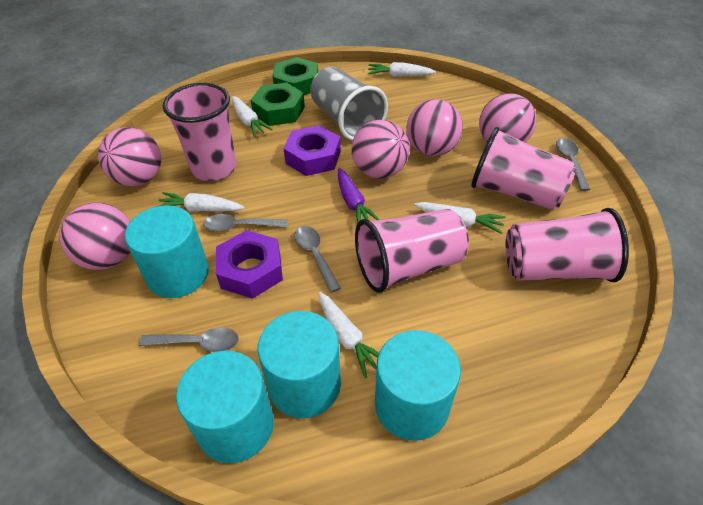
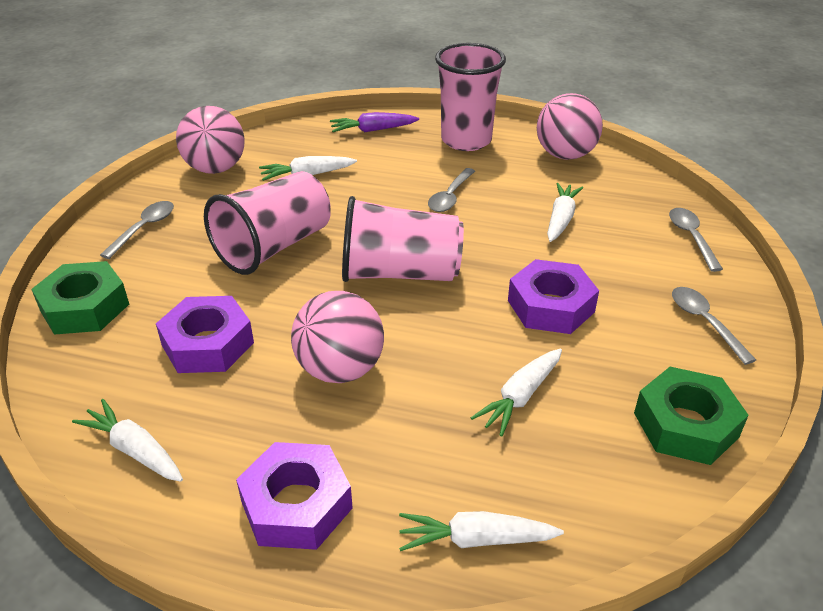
grey cup: [310,67,388,141] = 1 -> none = 0
pink ball: [59,203,130,270] [98,127,161,186] [351,120,409,179] [406,99,463,156] [479,93,537,143] = 5 -> [176,106,245,174] [291,291,384,383] [537,93,603,160] = 3
pink cup: [163,83,237,181] [355,209,469,293] [471,127,577,210] [506,208,629,282] = 4 -> [204,171,331,275] [342,196,464,282] [435,43,506,151] = 3
purple nut: [216,230,283,299] [283,125,341,176] = 2 -> [156,296,254,373] [236,442,353,550] [508,259,599,334] = 3
turquoise cylinder: [125,205,209,298] [176,351,274,463] [258,311,341,418] [375,330,461,441] = 4 -> none = 0

